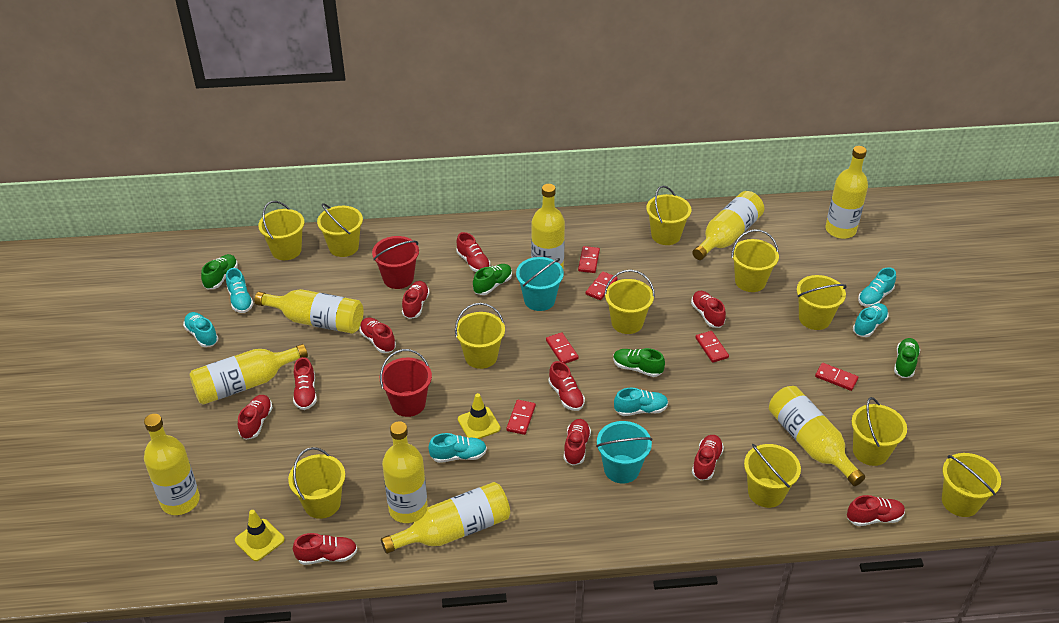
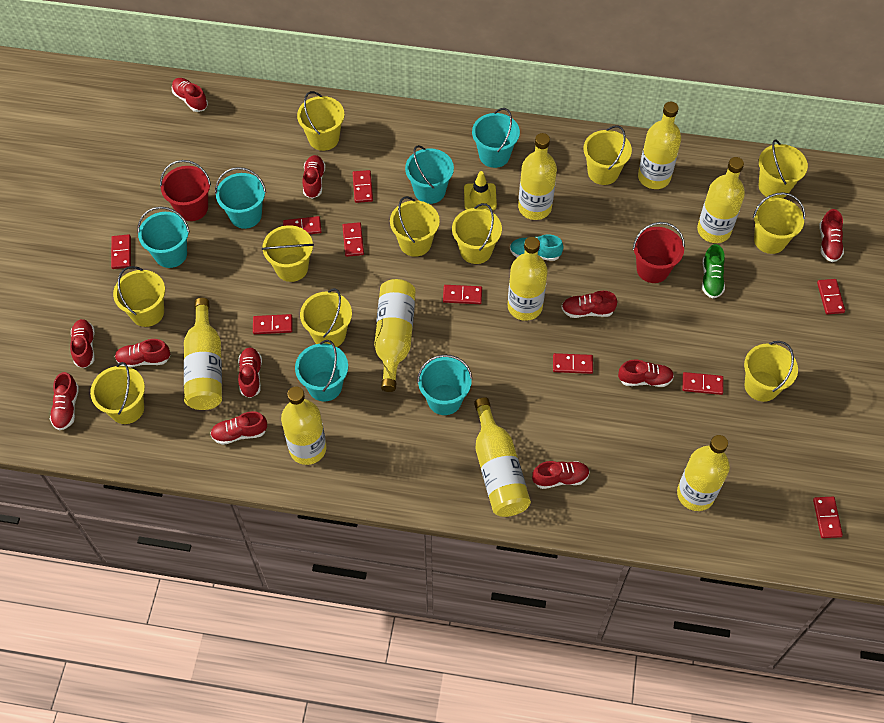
green shoe: [201,254,238,289] [473,264,512,295] [613,348,665,377] [894,338,920,378] = 4 -> [702,244,725,299] = 1
red domino: [506,400,536,435] [546,332,579,364] [578,246,600,273] [586,271,618,300] [695,331,729,363] [815,363,858,391] = 6 -> [111,234,131,269] [253,314,292,334] [283,216,322,234] [342,222,364,257] [353,170,373,203] [443,285,482,304] [553,353,593,374] [682,372,723,395] [813,497,843,538] [817,279,845,314] = 10
turquoise bucket: [516,257,564,311] [596,421,653,484] = 2 -> [137,206,190,268] [215,167,266,229] [295,340,348,401] [405,145,454,204] [417,354,472,415] [472,108,520,168] = 6
turquoise shoe: [183,312,218,347] [226,268,254,313] [428,433,487,463] [614,388,668,416] [853,303,889,337] [858,267,896,307] = 6 -> [510,235,563,261] = 1
yellow traffic cone: [235,510,285,561] [458,393,501,439] = 2 -> [464,171,497,210] = 1

